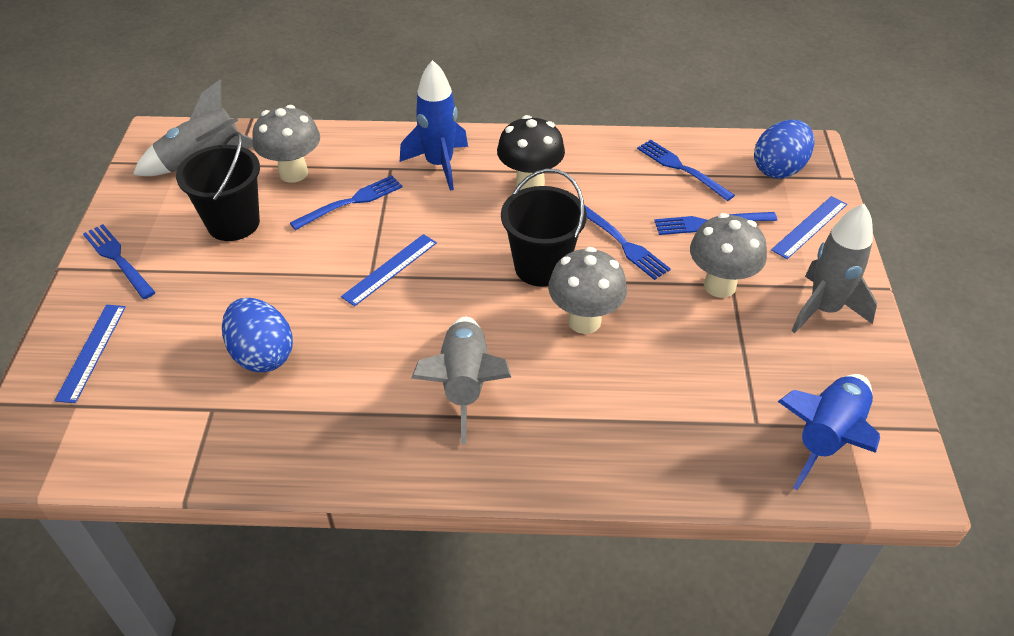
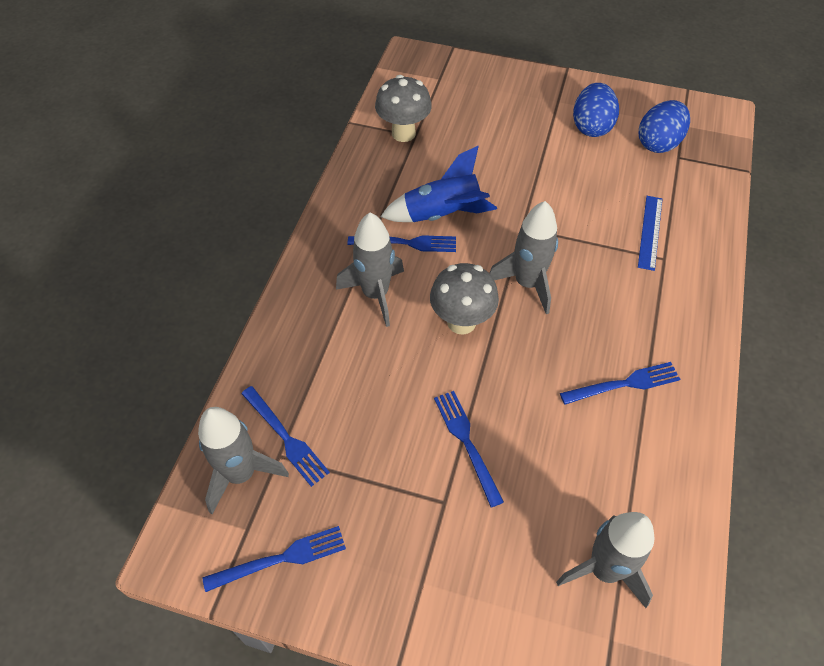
black bucket: [176,132,260,241] [501,169,587,287] = 2 -> none = 0
black mushroom: [497,115,565,190] = 1 -> none = 0
blue rocket: [400,60,468,191] [777,374,880,490] = 2 -> [380,146,497,222] = 1
blue ruler: [54,305,126,403] [341,234,437,306] [771,196,847,259] = 3 -> [638,196,662,271] = 1
grey mushroom: [252,105,320,183] [548,247,627,334] [690,213,767,298] = 3 -> [375,75,432,142] [430,263,499,335] = 2
grey rocket: [133,80,253,176] [411,316,511,444] [792,204,877,333] = 3 -> [198,407,289,514] [336,213,404,327] [489,201,558,314] [556,512,654,608] = 4

